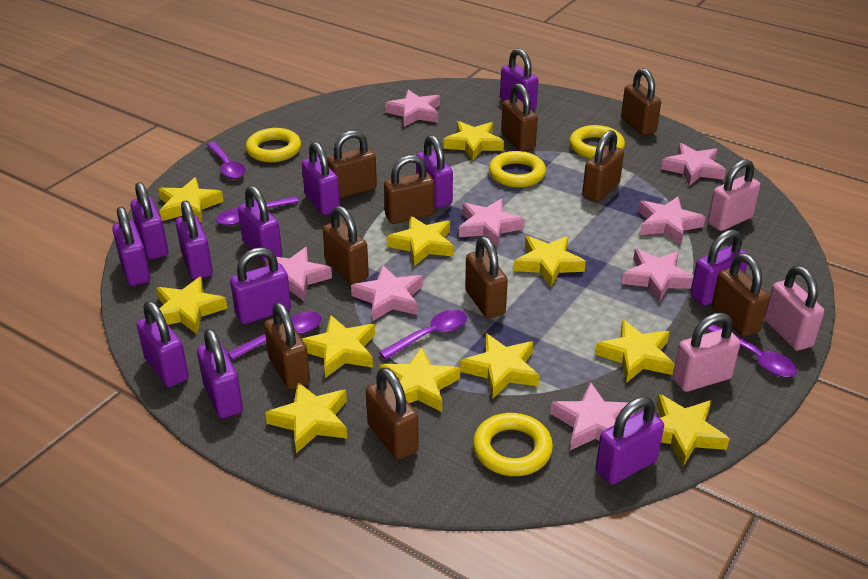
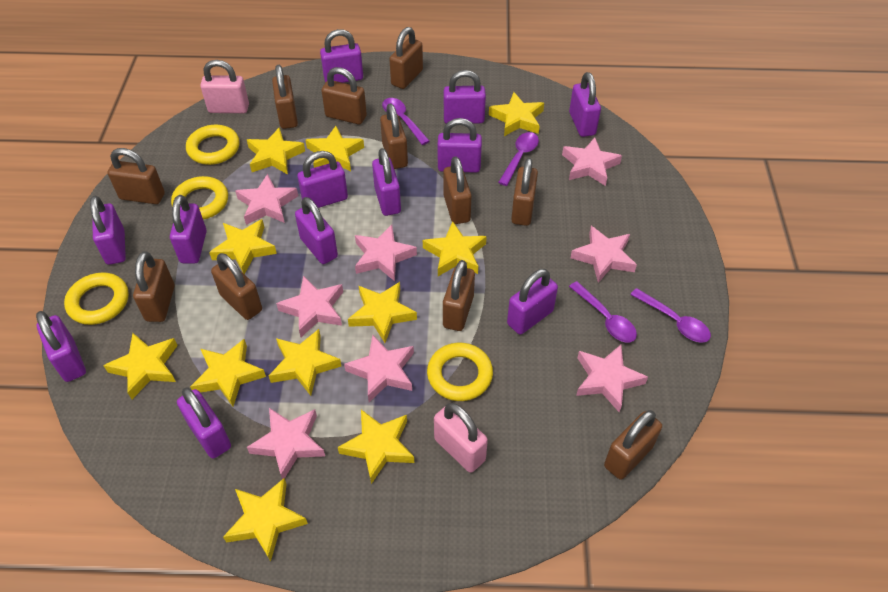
brown padlock: [264,303,310,390] [323,206,369,284] [327,130,377,199] [366,367,419,460] [384,155,434,224] [465,236,508,318] [501,83,538,151] [582,130,624,202] [621,68,661,135] [711,253,769,337] = 10 -> [107,148,165,204] [133,251,175,322] [211,253,262,320] [272,65,298,129] [321,67,367,124] [380,103,408,169] [389,27,423,89] [443,156,472,224] [443,260,475,331] [511,158,538,226] [604,410,662,480] = 11
pink padlock: [673,313,740,392] [708,159,760,231] [764,266,824,351] = 3 -> [200,60,249,113] [434,403,488,473] = 2
purple spoon: [207,142,245,179] [216,196,299,226] [227,312,322,360] [379,310,467,360] [706,324,797,377] = 5 -> [382,98,430,145] [498,132,539,186] [569,281,637,342] [630,288,711,343] = 4

